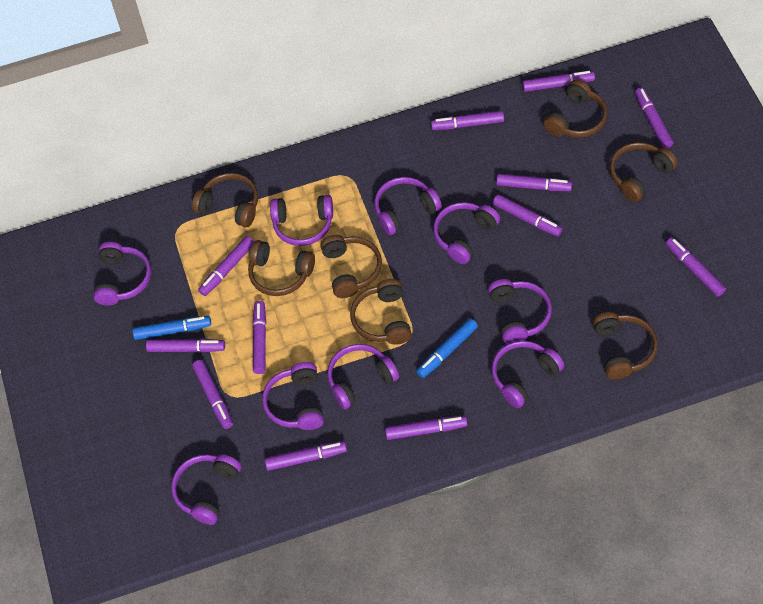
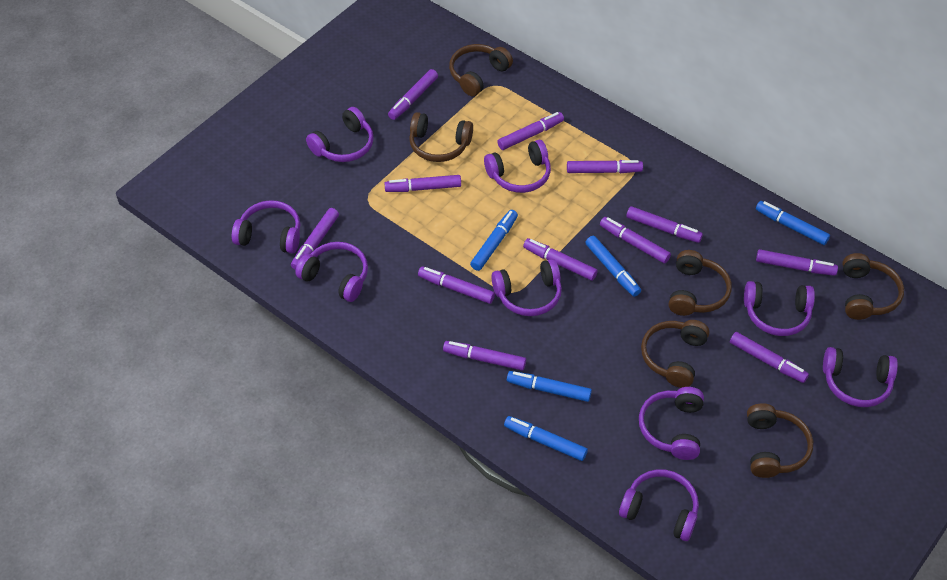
blue marker: [132,316,211,340] [416,318,478,378] = 2 -> [470,210,518,271] [504,416,588,461] [507,371,592,402] [585,236,641,297] [756,201,830,245] = 5
brown headphones: [192,173,258,227] [248,240,315,296] [320,235,382,298] [350,279,412,345] [544,80,607,138] [593,312,658,380] [610,142,678,202] = 7 -> [409,112,473,162] [449,44,513,96] [641,320,709,388] [669,250,732,316] [747,403,813,478] [843,253,904,320] = 6

